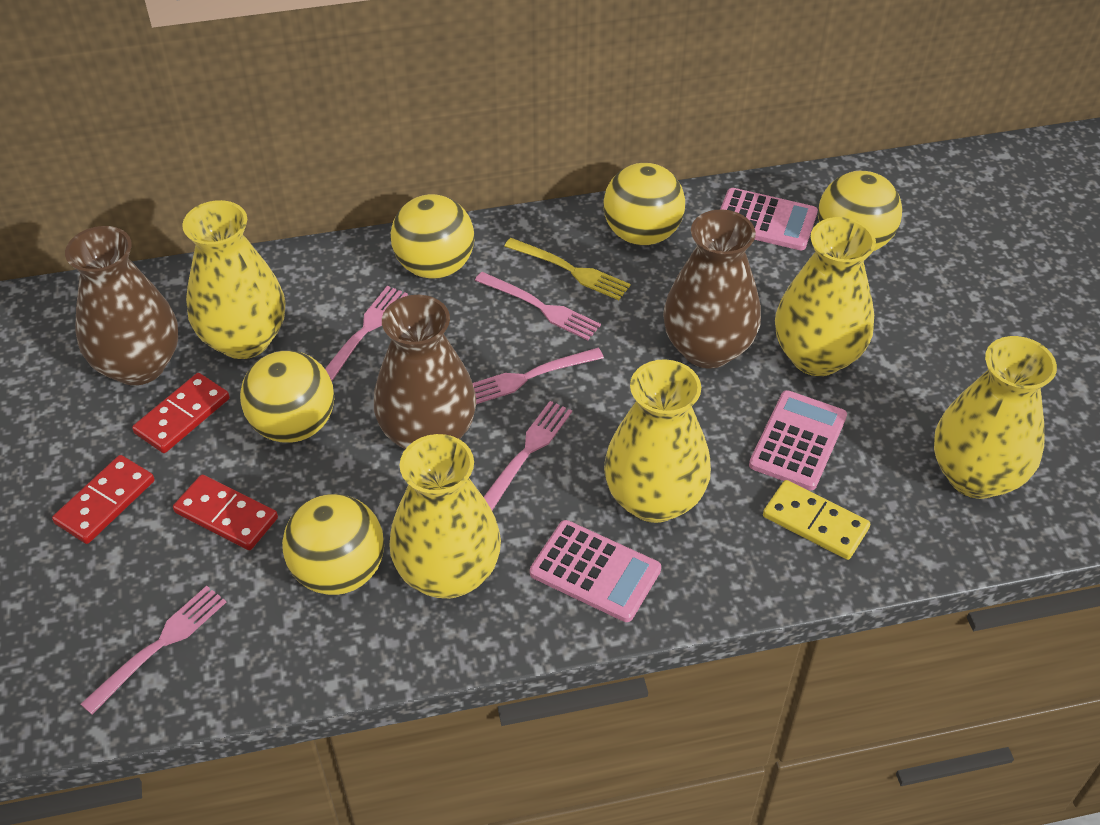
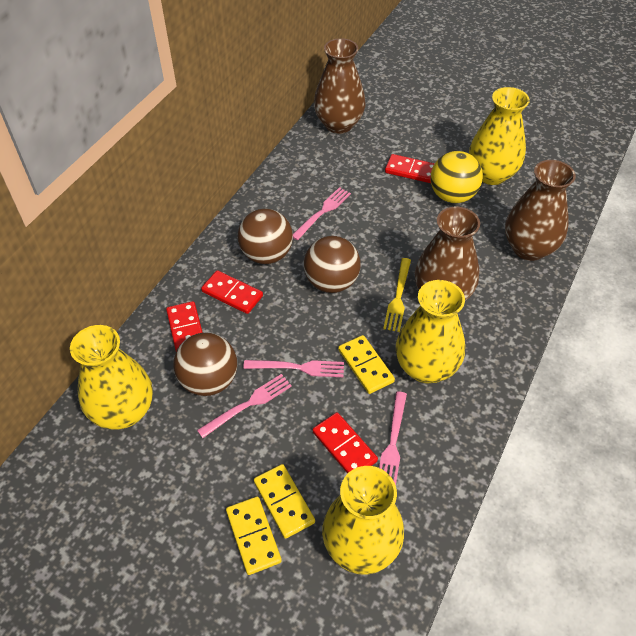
brown ball: none = 0 -> [174,332,237,396] [238,209,293,264] [304,236,360,293] = 3
pink calculator: [530,520,661,622] [720,188,818,250] [749,390,847,491] = 3 -> none = 0
pink fork: [81,586,226,714] [325,286,408,381] [473,348,604,404] [475,272,601,340] [484,401,572,510] = 5 -> [197,374,292,438] [243,360,344,377] [293,187,351,240] [379,391,407,485] = 4
red domino: [52,455,155,544] [132,373,230,453] [173,475,278,550] = 3 -> [166,301,203,351] [201,270,263,314] [313,412,378,474] [385,154,435,183] = 4
yellow ball: [240,350,334,443] [282,494,384,595] [391,194,474,279] [603,163,685,246] [818,171,902,251] = 5 -> [431,151,483,203] = 1
yellow domino: [763,480,870,560] = 1 -> [226,496,282,575] [254,464,315,539] [338,335,395,394] = 3
yellow vase: [182,200,285,359] [389,434,501,599] [604,359,711,523] [775,217,876,376] [934,336,1057,499] = 5 -> [70,325,153,430] [322,466,404,575] [396,280,465,383] [469,87,530,185] = 4

